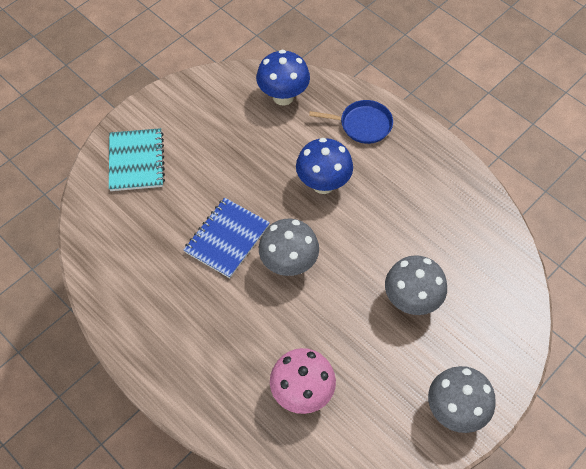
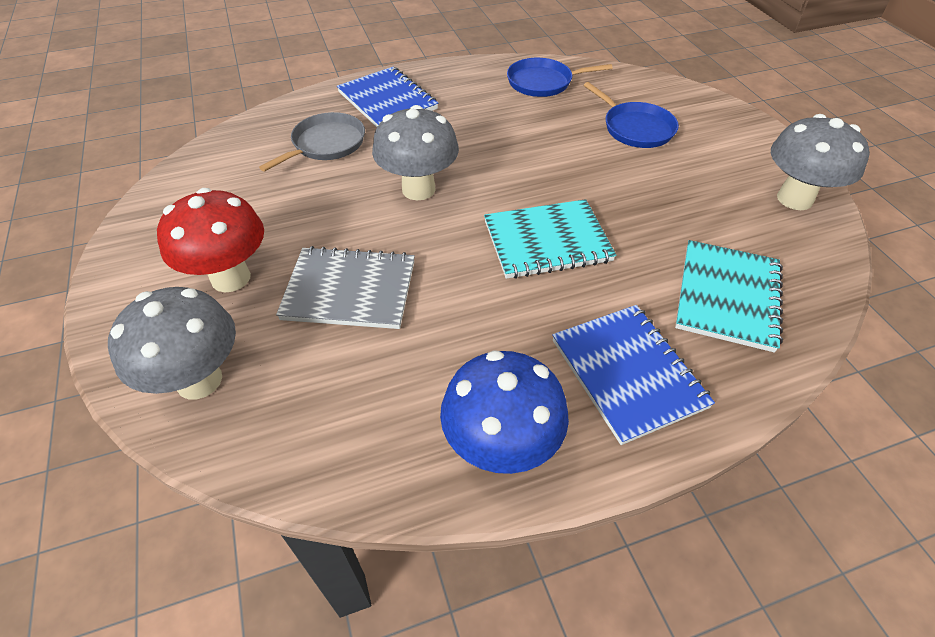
blue mushroom: [256,50,310,106] [296,138,353,194] = 2 -> [440,350,569,474] = 1
blue notebook: [183,198,270,278] = 1 -> [337,67,438,127] [552,305,715,445] = 2
blue pan: [309,100,393,144] = 1 -> [507,58,613,97] [583,82,679,148] = 2
grey notebook: none = 0 -> [276,246,415,329] = 1
grey pan: none = 0 -> [259,112,365,172] = 1
pink mushroom: [270,348,336,414] = 1 -> none = 0
red mushroom: none = 0 -> [157,188,264,292] = 1
turquoise notebook: [109,128,165,191] = 1 -> [484,199,616,279] [675,240,783,352] = 2

